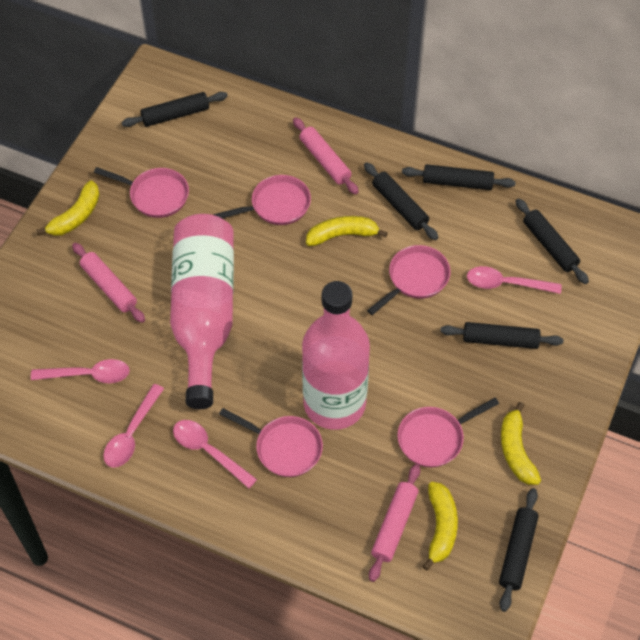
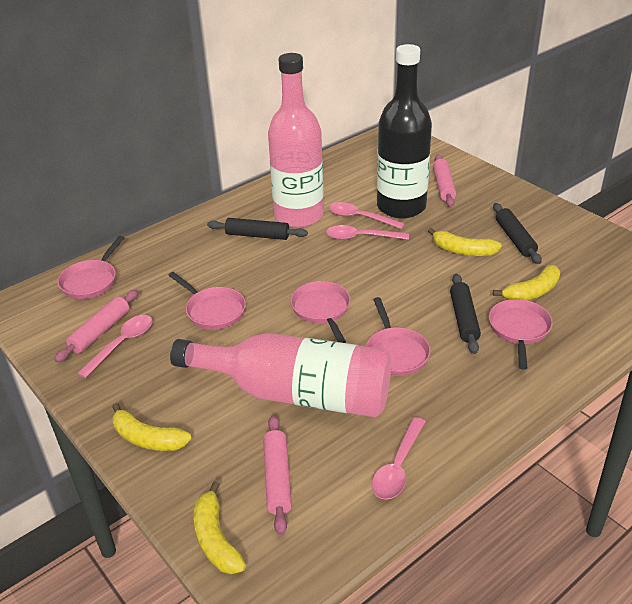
black bottle: none = 0 -> [377,44,432,218] = 1
black rolling pin: [122,92,228,127] [364,162,438,240] [402,164,516,190] [440,322,563,349] [499,488,539,612] [515,199,589,284] = 6 -> [207,218,308,240] [450,274,481,354] [493,203,542,264] = 3

